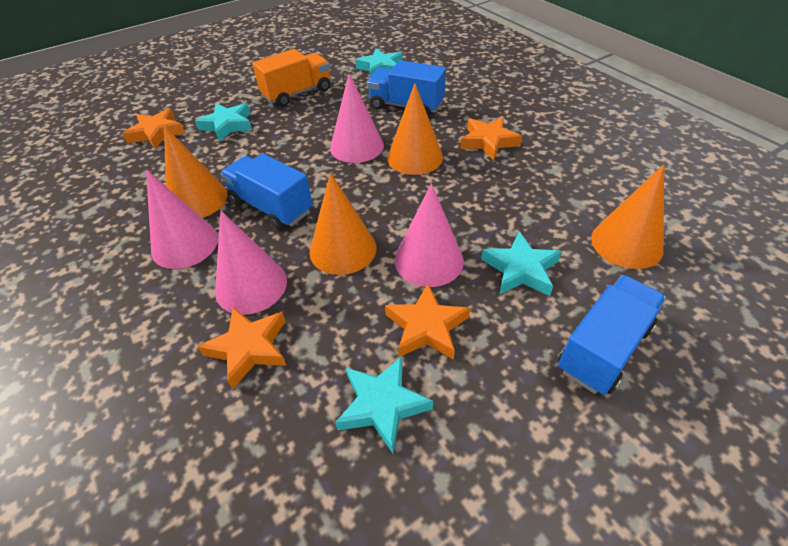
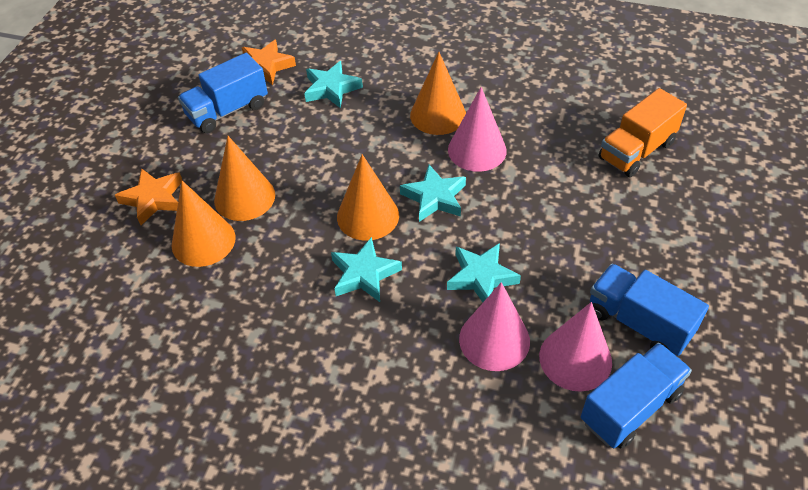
orange star: [122,109,185,149] [198,307,286,389] [385,284,470,360] [460,117,522,160] = 4 -> [115,168,183,225] [242,40,296,85] = 2
pink cone: [146,169,218,269] [215,211,287,315] [330,74,384,163] [395,183,464,287] = 4 -> [448,87,507,172] [459,282,530,371] [539,302,612,391] = 3

